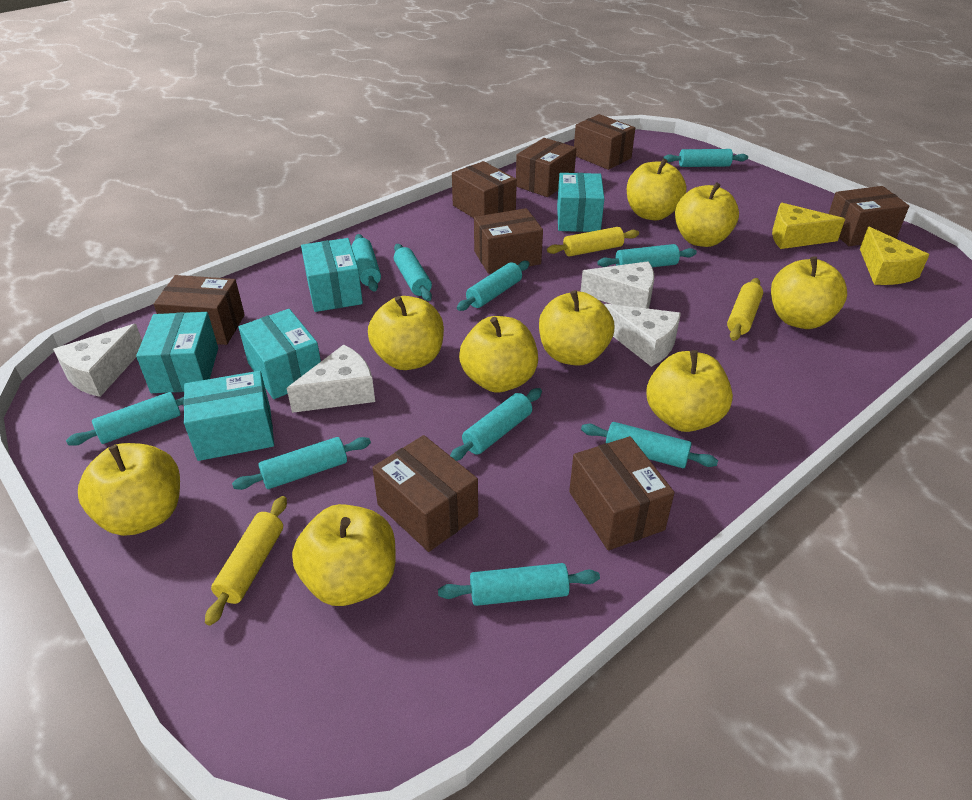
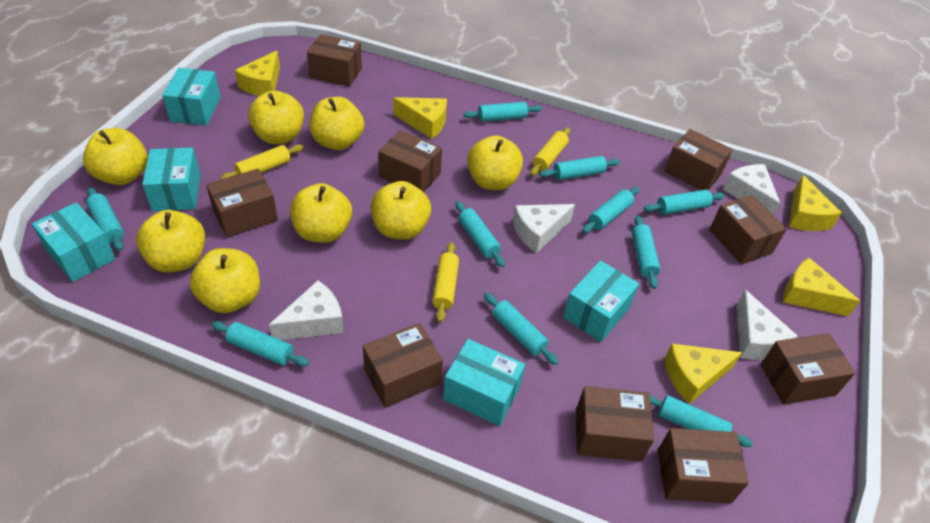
brown box: [154,275,245,345] [372,435,478,552] [452,161,517,218] [474,208,543,274] [516,138,576,197] [569,436,675,550] [574,114,635,170] [829,186,909,246] = 8 -> [206,169,278,238] [307,34,362,87] [363,323,443,408] [378,130,442,192] [576,386,654,462] [658,428,749,503] [664,129,733,190] [709,195,787,265] [760,333,855,405] = 9
yellow apple: [78,443,180,536] [292,504,396,606] [368,296,444,370] [459,316,538,393] [539,290,614,366] [627,158,686,220] [646,350,733,432] [675,182,739,247] [771,256,847,329] = 9 -> [83,128,148,185] [136,210,205,272] [190,248,260,313] [248,91,304,144] [290,183,352,243] [310,97,364,150] [371,181,431,239] [467,136,523,190] = 8
yellow cheese: [772,203,845,249] [860,227,929,285] = 2 -> [235,51,280,96] [394,97,447,139] [664,344,743,404] [783,258,860,316] [789,175,842,231] = 5

